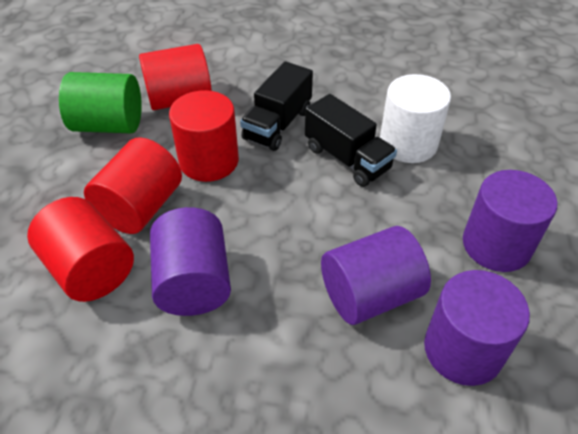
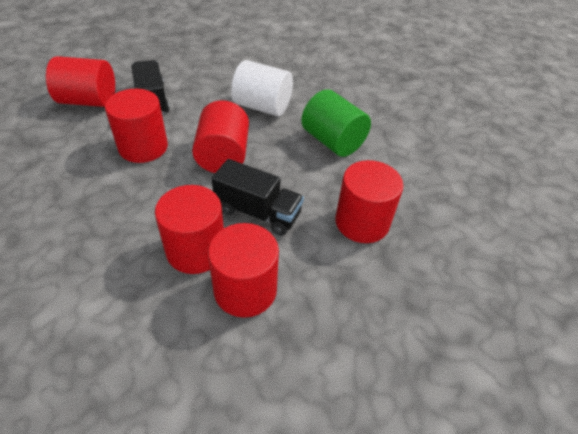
purple cylinder: [150,207,231,316] [321,226,431,325] [424,270,530,386] [463,170,558,272] = 4 -> none = 0
red cylinder: [27,197,134,302] [84,137,182,234] [139,44,212,110] [169,90,239,182] = 4 -> [46,56,115,107] [105,89,168,163] [155,185,224,274] [192,100,249,173] [208,223,279,318] [335,160,404,243] = 6

